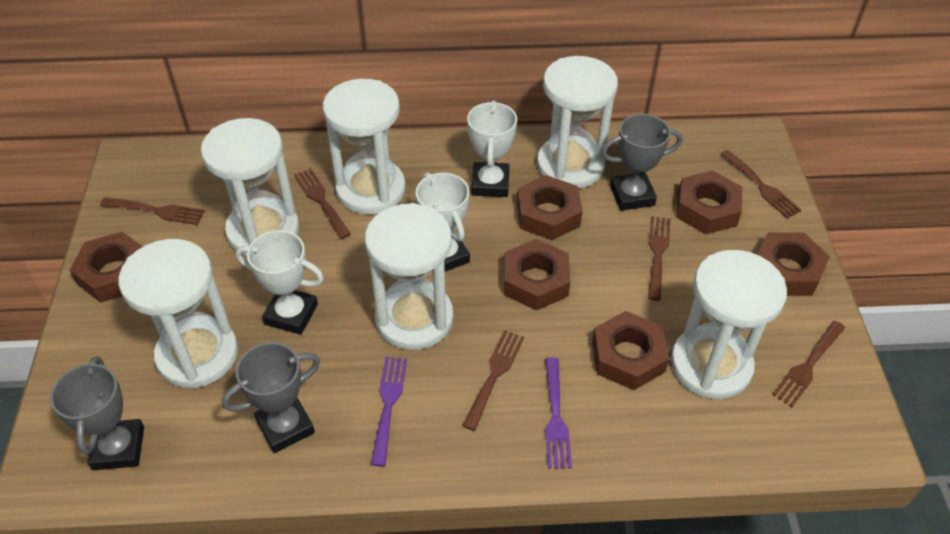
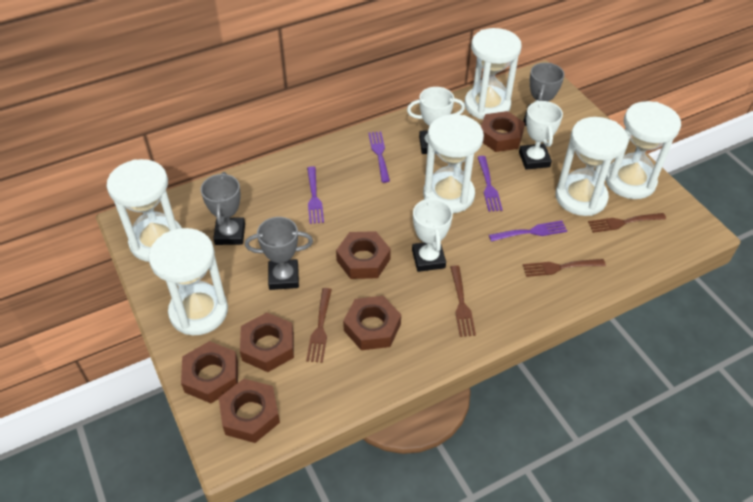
brown fork: [100,197,205,225] [294,168,351,239] [462,330,524,431] [648,216,671,301] [720,150,802,219] [772,321,845,407] = 6 -> [306,288,332,363] [450,265,476,337] [523,259,606,277] [588,213,666,233] = 4
purple fork: [371,357,407,466] [545,357,572,469] = 2 -> [307,166,324,224] [368,131,390,183] [478,156,503,212] [489,220,567,242] = 4

